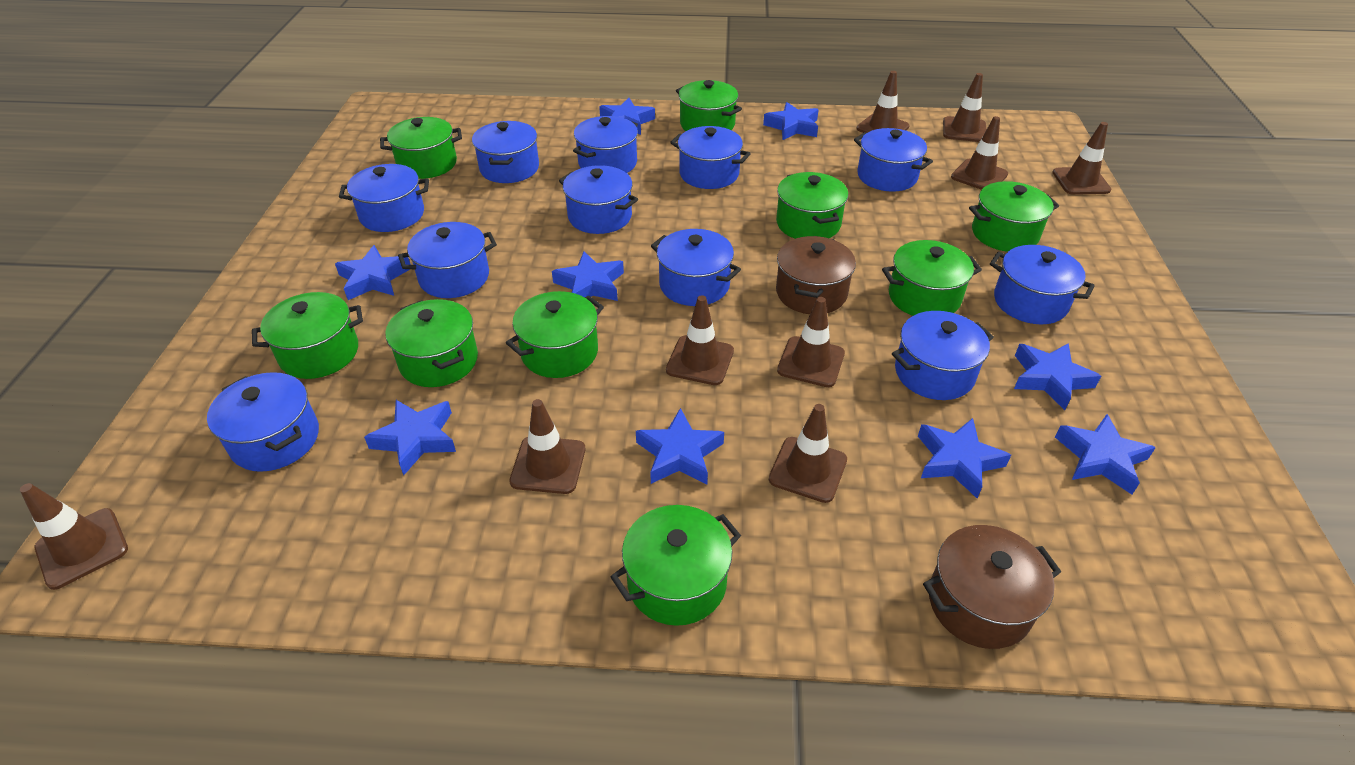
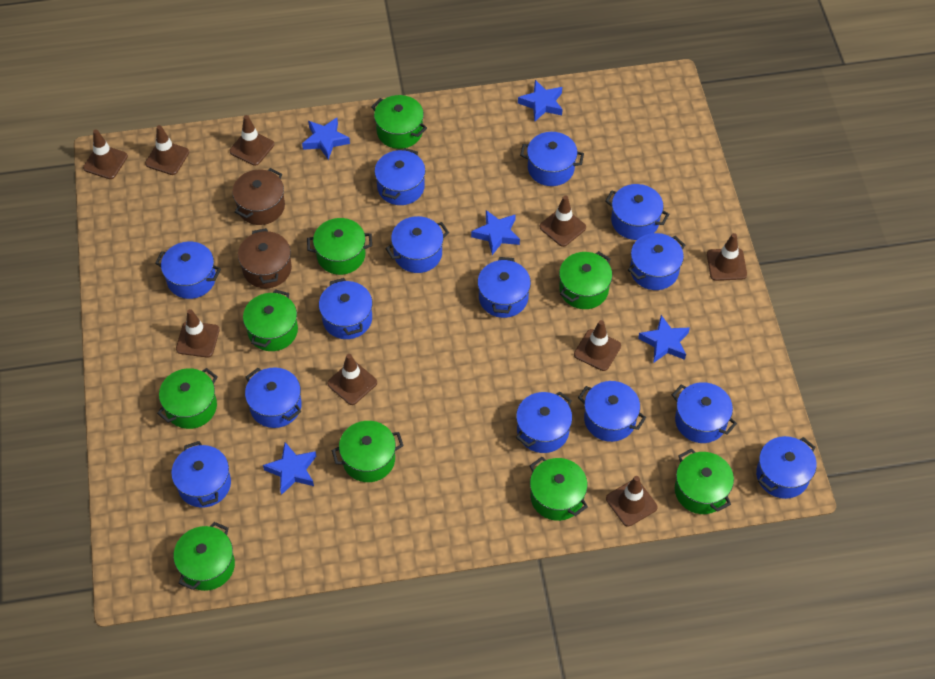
blue pot: [207,372,319,472] [339,164,429,232] [398,222,497,298] [472,121,539,183] [559,165,638,234] [573,116,638,173] [651,229,741,306] [670,126,751,189] [854,128,933,192] [892,311,994,400] [990,245,1095,324] = 11 -> [155,241,221,299] [171,441,231,508] [245,367,302,428] [319,278,372,339] [375,148,425,205] [385,216,449,273] [477,257,531,318] [516,391,572,453] [520,132,584,186] [578,381,646,442] [605,184,669,240] [628,233,685,290] [672,382,737,443] [756,436,817,499] = 14
blue star: [335,245,410,300] [364,400,456,475] [552,251,624,301] [599,98,655,135] [636,408,724,484] [763,102,819,140] [918,418,1011,498] [1014,343,1101,410] [1055,414,1156,495] = 9 -> [263,442,316,495] [302,118,350,160] [471,210,520,255] [518,80,563,122] [638,315,690,363] = 5

